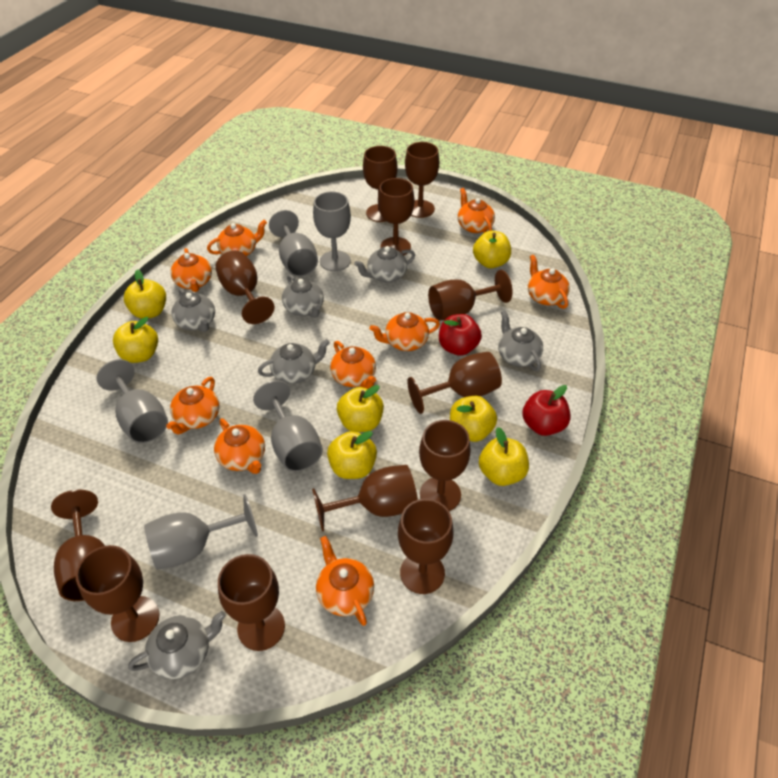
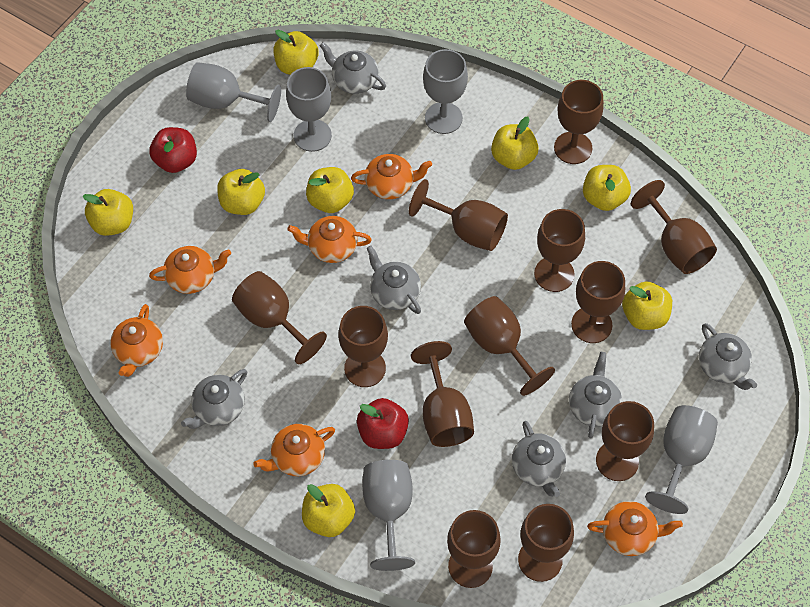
orange teapot: [166,377,220,434] [171,248,212,292] [207,220,267,256] [214,419,265,474] [316,536,374,626] [330,341,376,389] [369,312,440,351] [457,188,495,233] [528,255,570,309] = 9 -> [110,304,163,377] [149,246,231,294] [253,424,335,476] [287,216,372,263] [351,154,432,199] [587,501,683,556] = 6
yellow apple: [113,317,158,363] [124,269,166,319] [327,431,377,479] [337,385,384,432] [450,396,497,442] [473,231,511,268] [479,427,529,486] = 7 -> [83,189,133,236] [217,169,265,215] [273,30,319,75] [302,484,355,537] [306,167,354,213] [491,117,539,170] [583,165,631,211] [622,281,672,330] = 8

